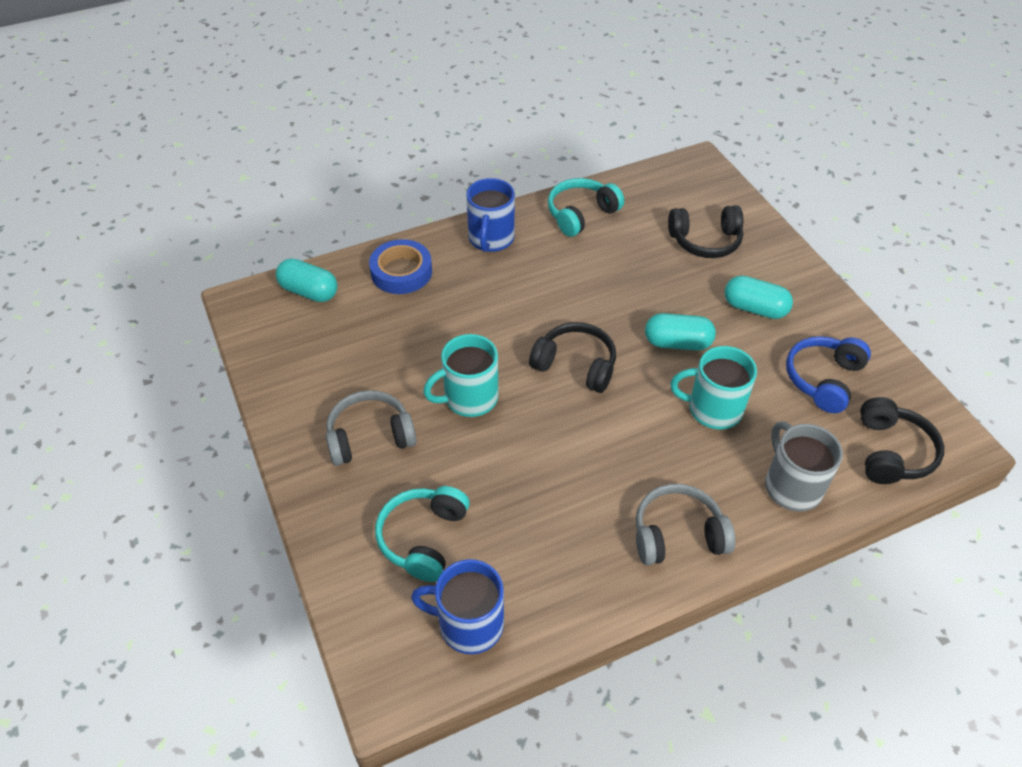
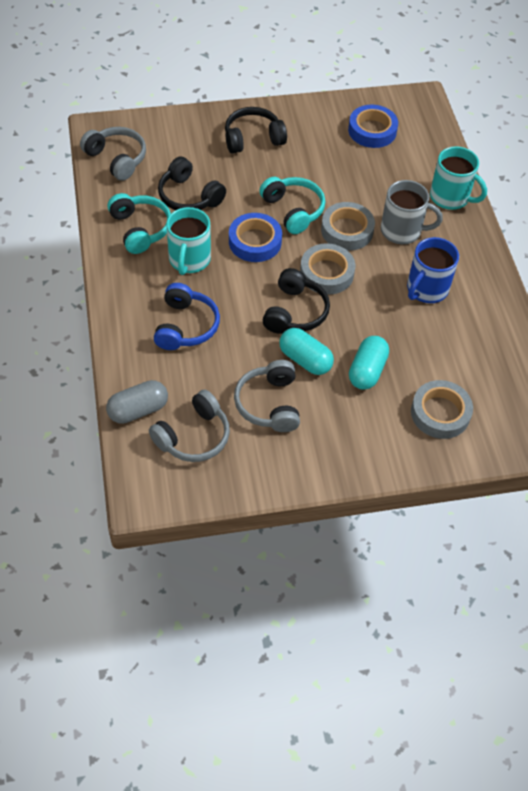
blue mug: [411,559,504,654] [466,178,515,252] = 2 -> [407,237,459,303] = 1
blue tape: [369,239,432,294] = 1 -> [229,213,282,262] [348,105,398,148] = 2
grey capsule: none = 0 -> [106,380,168,424] = 1
grey headphones: [326,390,417,466] [636,484,736,565] = 2 -> [80,127,146,181] [149,390,230,462] [234,360,300,432] = 3
grey tape: none = 0 -> [300,243,355,295] [321,202,375,251] [411,380,473,439] = 3
turquoise capsule: [276,258,338,302] [645,313,716,350] [724,276,793,319] = 3 -> [279,328,334,375] [349,336,389,390] = 2

